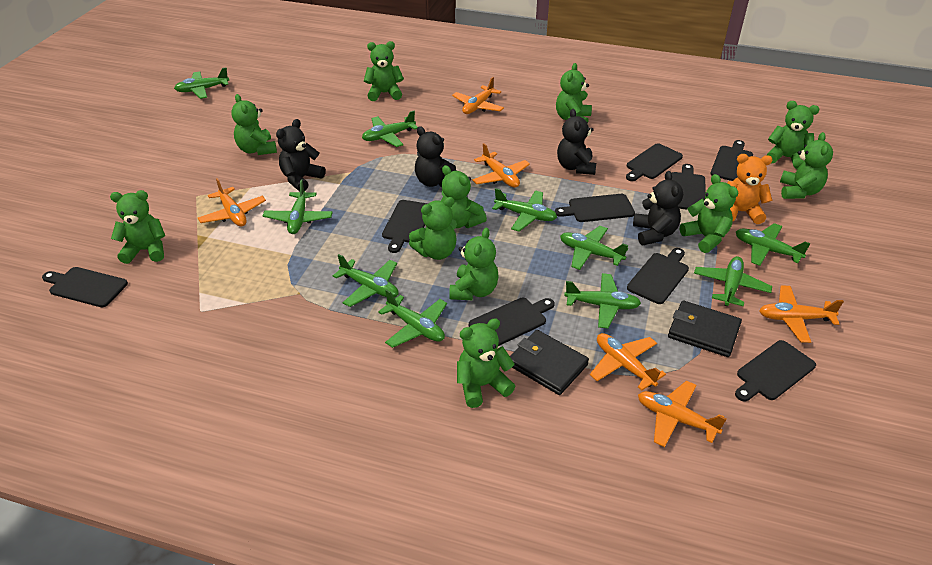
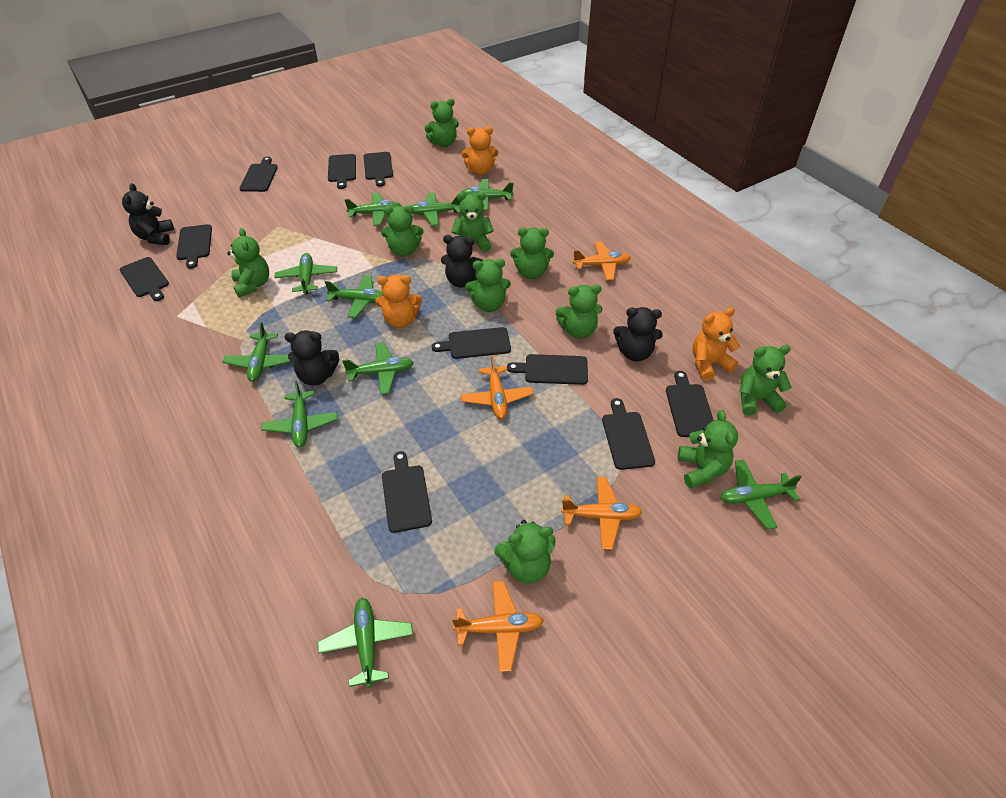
black cutting board: [42,267,128,307] [382,200,428,253] [469,298,555,346] [555,194,635,222] [626,143,683,181] [627,248,689,304] [672,164,706,210] [710,140,753,181] [735,340,816,402] = 9 -> [119,257,169,301] [176,224,212,269] [240,157,278,192] [328,154,356,189] [363,152,393,187] [382,451,432,533] [432,327,511,359] [507,354,588,385] [602,398,655,470] [666,371,714,437] = 10
black wallet: [510,330,589,395] [668,300,742,357] = 2 -> none = 0
green teddy bear: [110,190,165,264] [231,94,277,155] [364,41,404,101] [409,197,457,260] [441,165,487,228] [449,228,499,300] [457,318,515,408] [556,63,592,122] [680,174,738,253] [767,101,819,169] [780,132,833,199] = 11 -> [227,228,269,297] [381,205,424,257] [424,99,459,147] [452,192,494,253] [465,259,511,312] [494,520,555,584] [510,228,554,279] [556,285,602,338] [678,410,738,489] [739,345,792,416] = 10
orange plane: [198,178,266,227] [452,77,504,114] [472,143,530,188] [590,333,666,391] [638,381,727,447] [759,286,844,343] = 6 -> [452,581,544,672] [461,355,534,419] [561,477,642,550] [573,241,631,280] = 4
orange teddy bear: [727,154,772,224] = 1 -> [375,275,422,328] [461,127,498,175] [693,307,740,381] = 3

